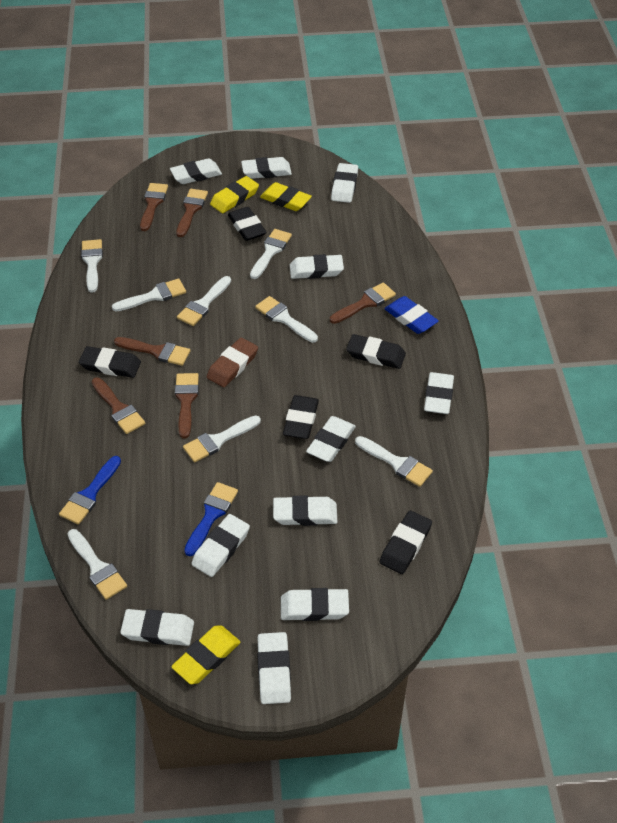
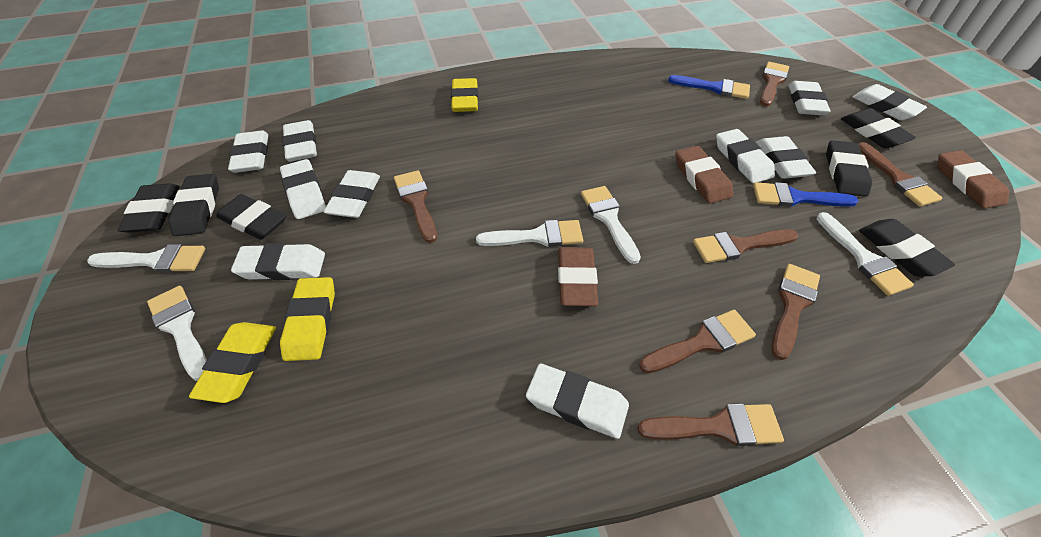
black eraser: [79,346,141,378] [228,207,267,241] [283,395,319,439] [346,334,406,369] [380,511,432,574] = 5 -> [118,183,180,233] [168,174,219,236] [216,194,287,240] [826,140,872,197] [841,108,916,148] [859,219,955,277] = 6
blue eraser: [384,296,439,334] = 1 -> none = 0
brown brush: [92,377,145,434] [114,337,190,366] [140,183,168,231] [175,373,199,438] [176,189,208,237] [330,282,396,324] = 6 -> [394,170,437,243] [637,404,784,446] [639,310,756,373] [693,229,798,263] [760,62,789,106] [772,264,820,360] [858,142,942,207] = 7
brown eraser: [207,338,258,387] = 1 -> [558,247,598,306] [675,146,733,204] [938,150,1009,209] = 3
white brush: [68,529,127,600] [81,239,103,293] [112,278,186,312] [177,276,231,326] [183,415,261,463] [250,229,292,279] [255,296,318,343] [355,436,433,487] = 8 -> [87,244,205,273] [147,286,207,381] [476,220,583,247] [581,186,641,264] [817,212,914,296] = 5
white eraser: [120,609,194,646] [170,158,222,184] [191,514,250,577] [241,157,292,179] [257,632,291,704] [273,495,337,526] [281,588,349,621] [290,254,344,279] [306,416,356,462] [331,163,358,203] [424,372,454,414] = 11 -> [228,130,268,173] [231,243,325,280] [280,159,326,219] [282,120,317,162] [324,170,380,218] [526,364,629,439] [716,129,775,183] [756,136,816,179] [789,81,831,115] [852,84,927,120] = 10

